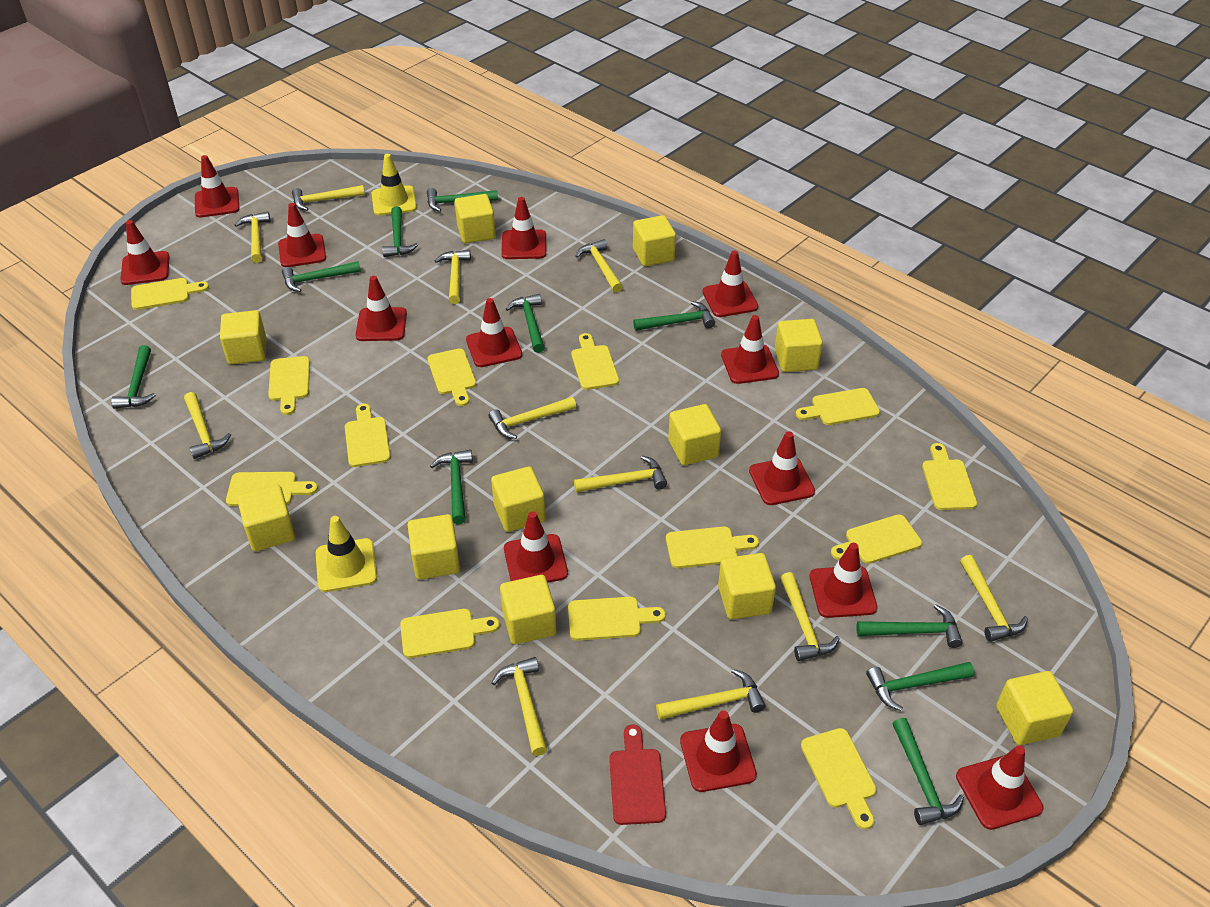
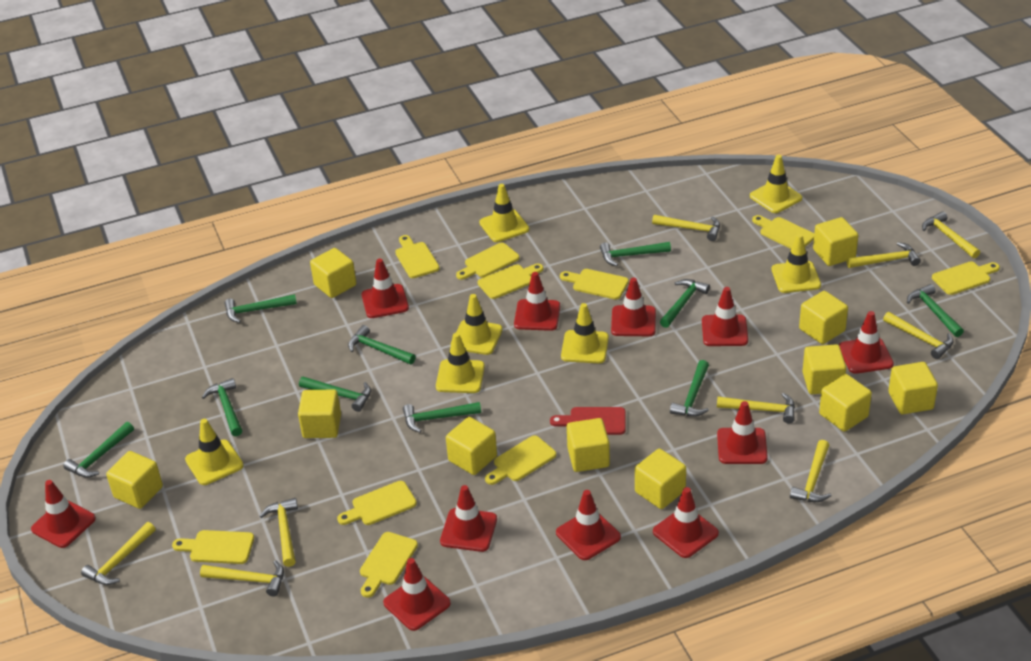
red traffic cone: [120,220,170,285] [195,155,240,218] [278,203,326,267] [355,276,407,341] [466,298,522,367] [501,197,546,259] [504,511,568,583] [680,710,757,792] [703,250,758,317] [721,315,779,384] [749,431,815,505] [810,543,877,618] [956,745,1044,830] = 13 -> [31,480,96,548] [361,259,409,318] [383,558,451,631] [440,485,497,552] [514,272,560,331] [556,490,621,560] [611,278,656,336] [653,487,719,558] [702,287,748,346] [717,401,768,464] [839,311,894,374] = 11
yellow cutting board: [131,278,209,310] [226,472,318,506] [268,356,310,415] [345,404,390,467] [400,609,500,658] [427,348,476,406] [568,597,666,641] [571,333,619,390] [666,526,759,568] [796,388,880,425] [801,728,876,830] [831,515,922,564] [922,443,977,510] = 13 -> [172,530,254,564] [337,481,417,525] [360,532,418,598] [395,235,440,278] [456,243,520,280] [478,264,543,299] [485,435,556,485] [560,269,629,299] [752,215,814,249] [932,261,1000,295] = 10
yellow hammer: [184,392,231,459] [235,212,270,263] [292,185,365,211] [435,250,471,304] [489,397,576,439] [492,657,548,756] [574,456,667,493] [575,239,623,292] [656,669,766,720] [781,572,840,661] [960,555,1028,642] = 11 -> [81,522,156,585] [200,560,284,596] [259,498,298,567] [652,215,720,241] [717,393,795,424] [790,440,831,502] [847,242,921,268] [883,312,953,359] [922,211,980,258] = 9
yellow traffic cone: [316,516,377,592] [372,154,417,216] = 2 -> [185,419,244,485] [436,333,485,393] [456,294,503,355] [479,184,529,242] [561,303,609,363] [750,155,802,213] [771,234,821,293] = 7

